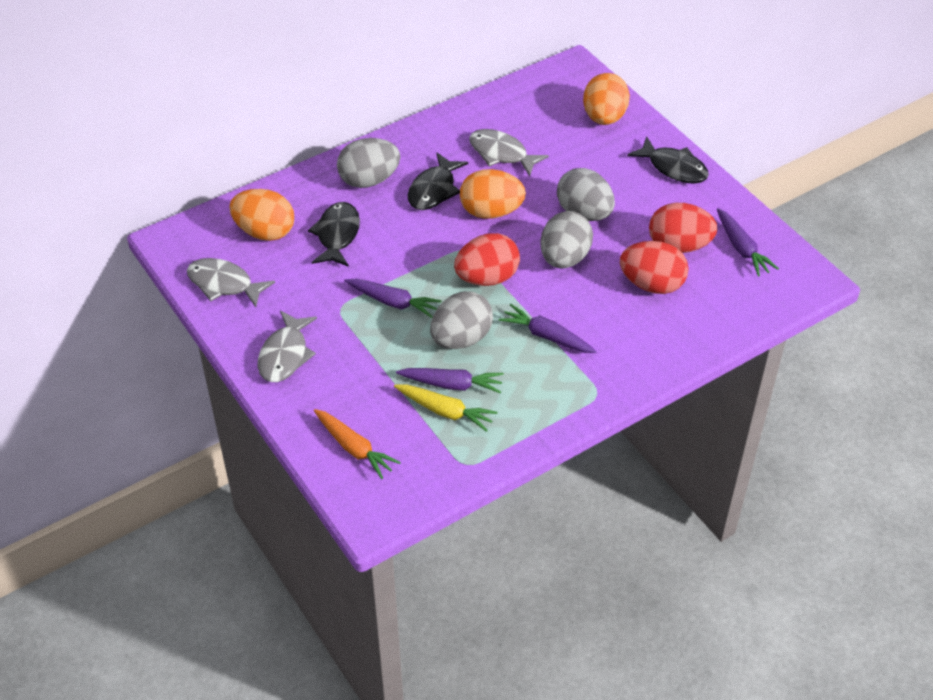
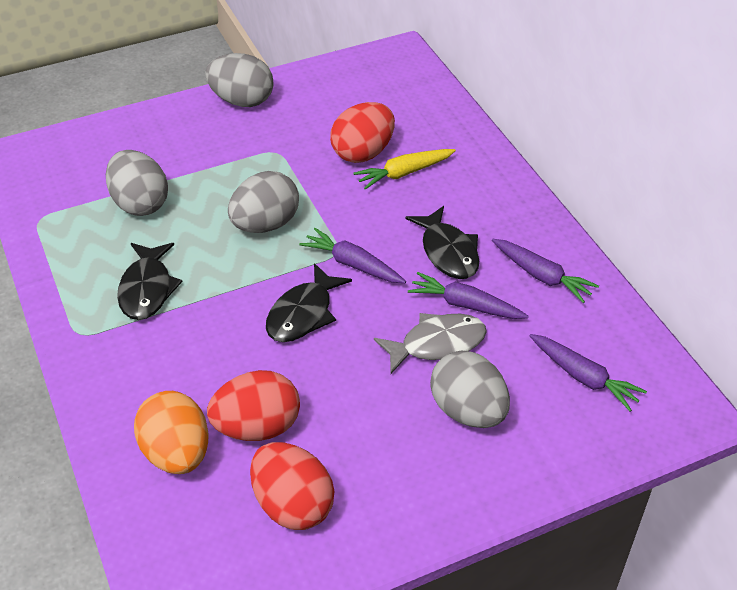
grey fish: [187,258,275,307] [258,311,317,382] [469,129,549,176] = 3 -> [374,313,487,374] = 1
orange carrot: [314,409,401,479] = 1 -> none = 0
orange egg: [229,189,294,241] [460,169,526,219] [583,73,630,125] = 3 -> [134,391,209,474] = 1

